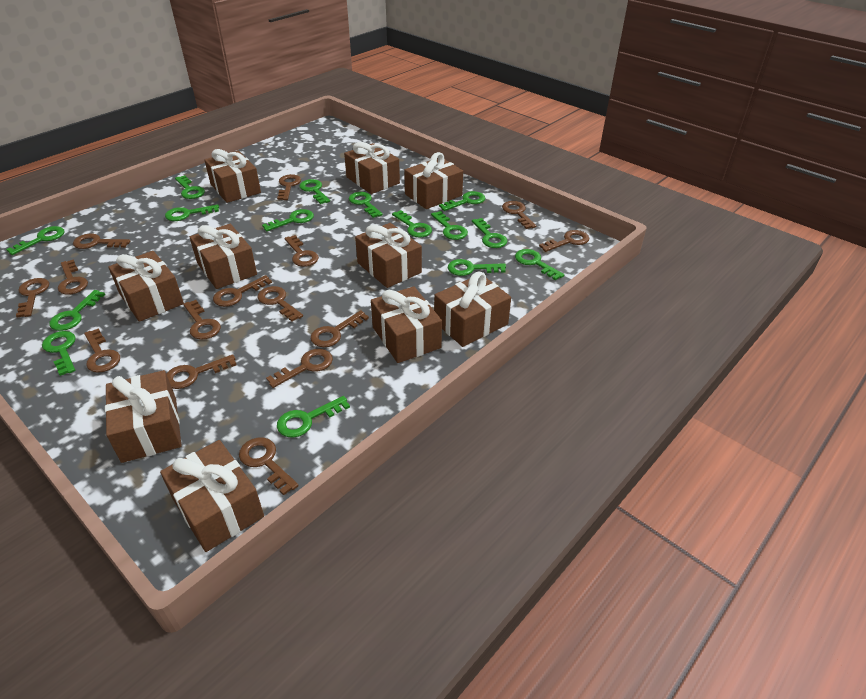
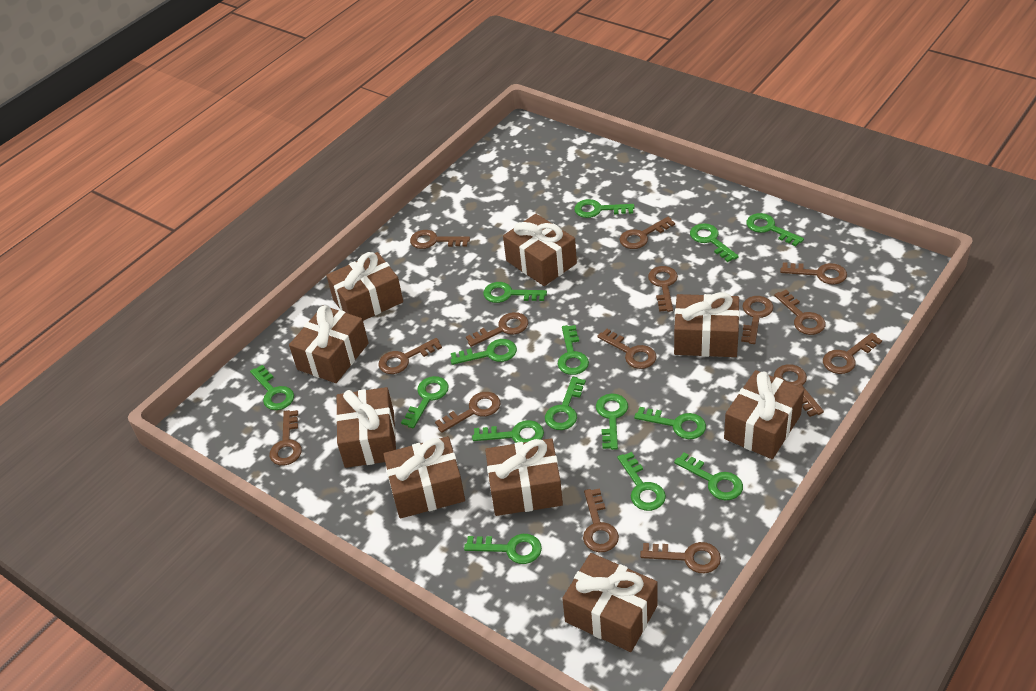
brown gift: [105,370,182,463] [108,251,184,322] [160,440,264,552] [190,224,257,289] [204,149,261,203] [344,142,400,194] [355,223,422,288] [371,286,442,363] [404,152,463,209] [434,272,511,347] = 10 -> [289,305,369,383] [326,252,403,321] [336,387,396,468] [383,436,465,518] [485,438,563,516] [503,214,577,286] [562,553,658,652] [674,292,740,357] [724,370,804,459] = 9

